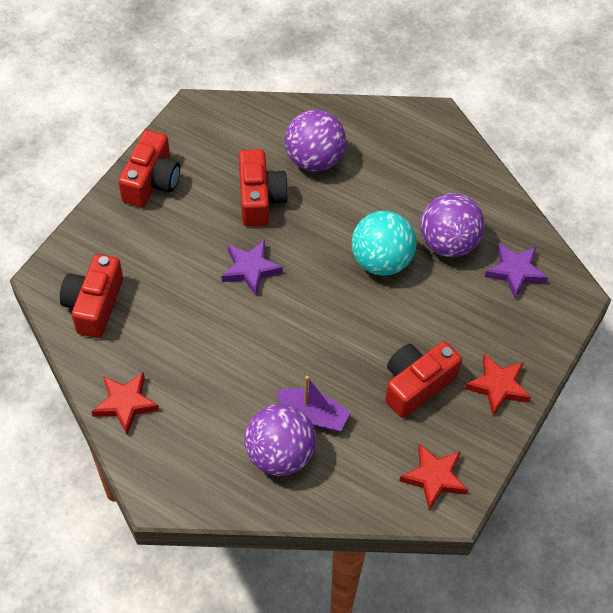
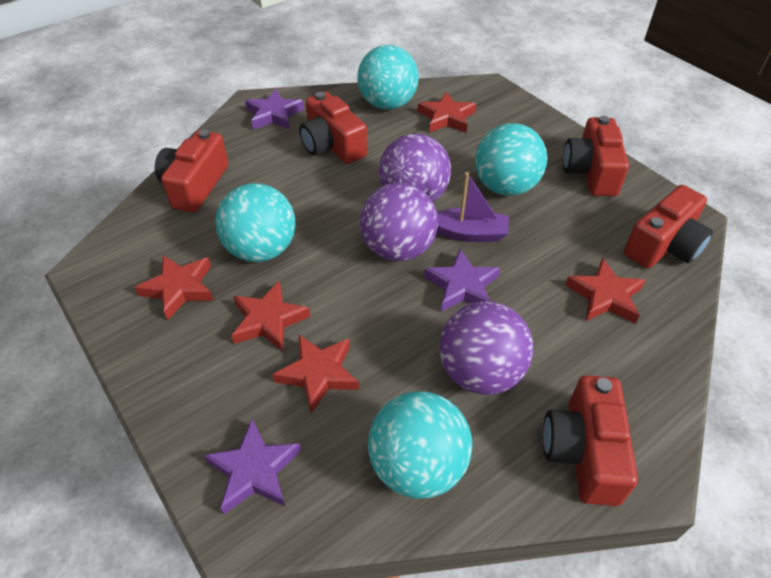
purple star: [221,240,283,296] [485,243,548,298] = 2 -> [204,419,301,514] [245,89,304,130] [424,249,500,312] = 3
red camera: [60,254,123,338] [118,130,180,207] [239,149,288,227] [385,341,462,418] = 4 -> [155,130,229,212] [299,91,368,164] [543,375,638,506] [563,116,629,196] [624,185,713,268] = 5
red star: [91,372,159,434] [399,443,468,510] [465,354,531,416] = 3 -> [134,255,214,320] [231,281,311,351] [272,335,359,413] [418,92,476,133] [565,258,646,324] = 5
turquoise ball: [352,211,416,276] = 1 -> [215,183,295,262] [357,45,419,110] [368,391,472,499] [475,123,547,196] = 4

